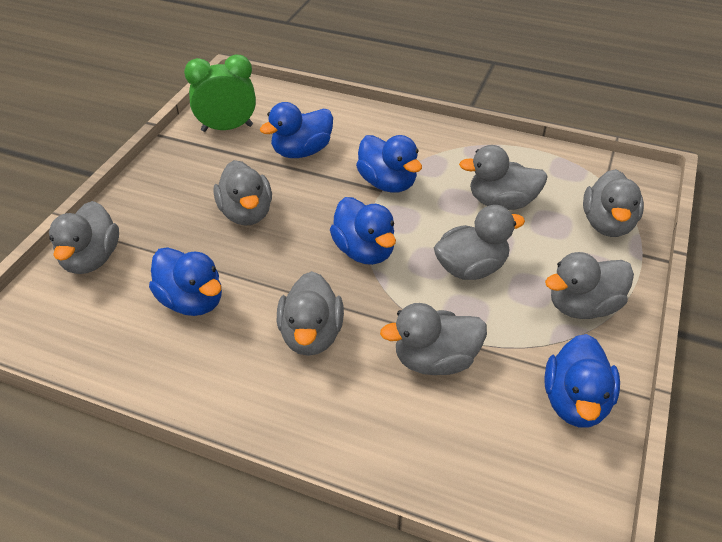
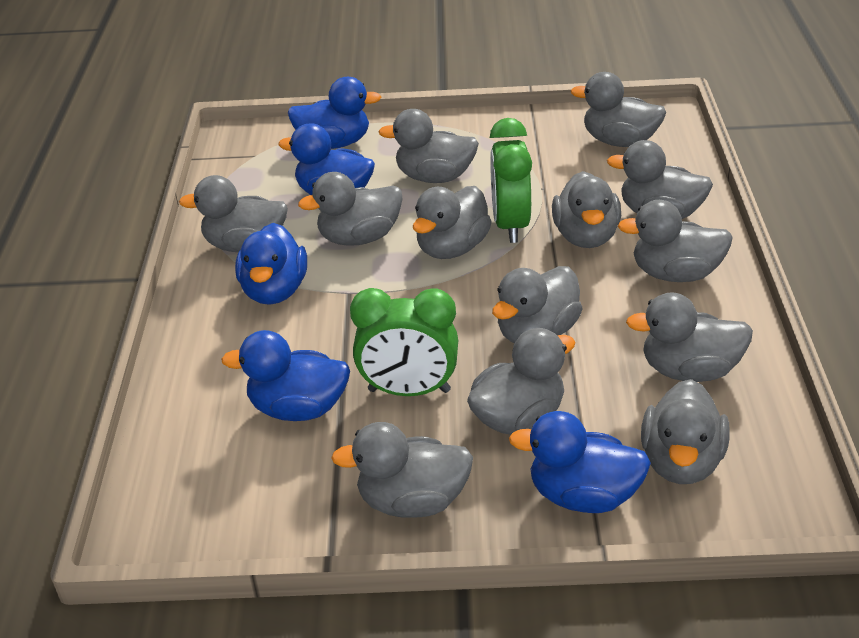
green clock: [184,54,256,132] = 1 -> [350,288,458,396] [490,118,532,243] = 2
grey duck: [49,201,119,274] [213,160,272,225] [277,271,344,356] [380,303,487,375] [434,205,525,280] [459,145,548,210] [545,252,634,319] [583,169,644,237] = 8 -> [179,175,288,252] [298,172,403,246] [331,422,473,518] [378,109,479,183] [413,186,492,259] [467,328,575,434] [492,266,583,343] [552,171,621,248] [571,72,666,147] [607,140,713,219] [618,200,733,282] [626,292,753,382] [641,379,730,484] = 13

